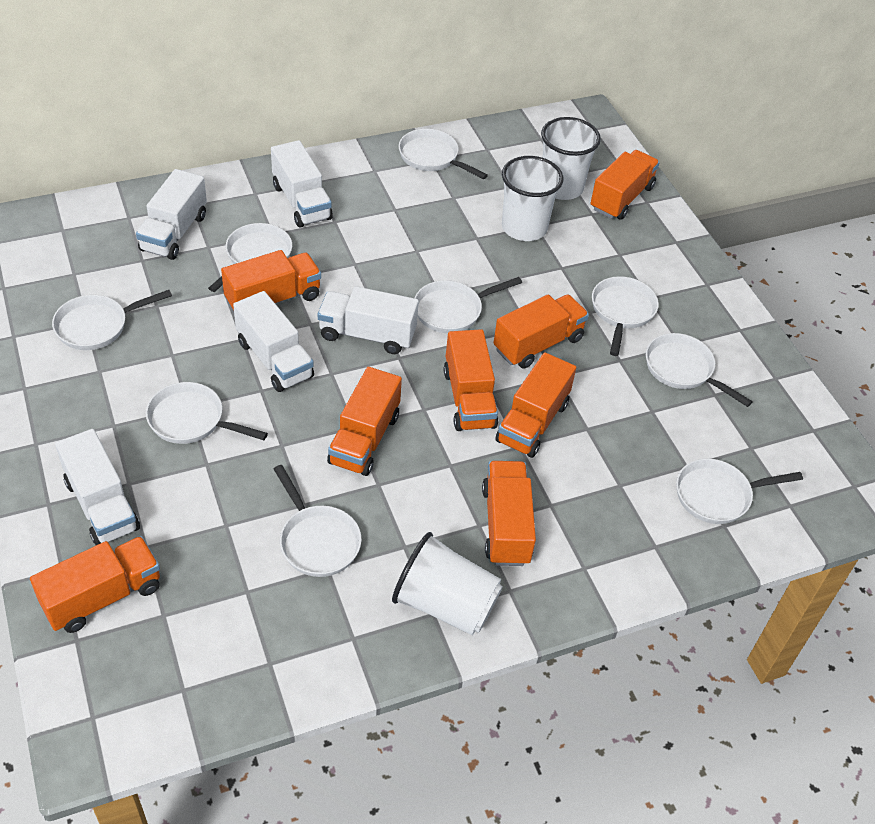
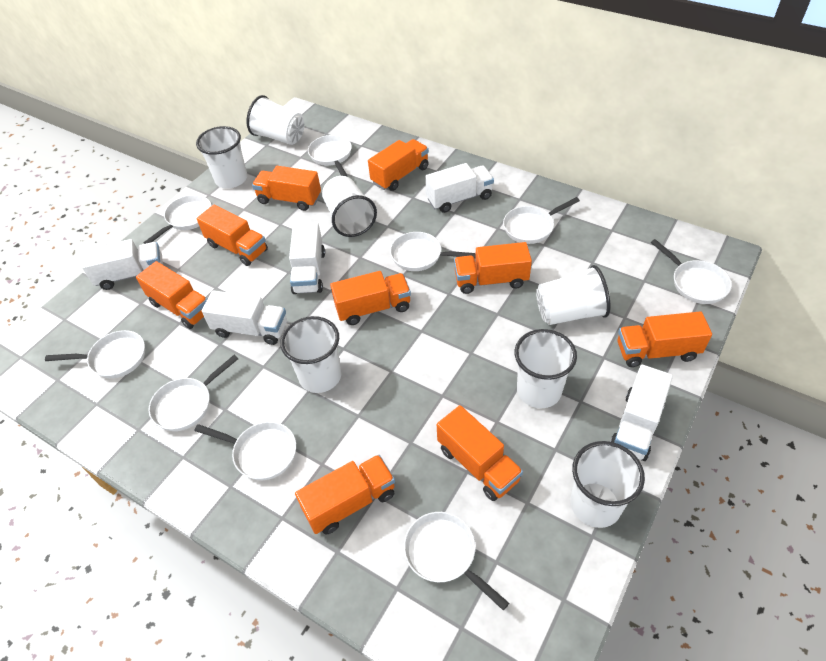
orange truck: [30,536,160,633] [221,250,321,312] [327,367,402,476] [444,329,498,431] [482,461,536,566] [494,294,589,369] [496,352,576,458] [591,150,660,220] = 8 -> [136,261,207,329] [196,204,268,266] [252,166,321,211] [295,455,395,534] [330,271,411,325] [368,139,429,191] [437,405,523,501] [454,242,532,294] [617,311,712,367] = 9
white cup: [392,532,503,635] [502,156,564,241] [541,117,601,200] = 3 -> [196,126,247,188] [247,95,304,145] [280,316,341,393] [322,176,377,237] [515,329,577,408] [536,265,610,325] [570,441,645,528] = 7

